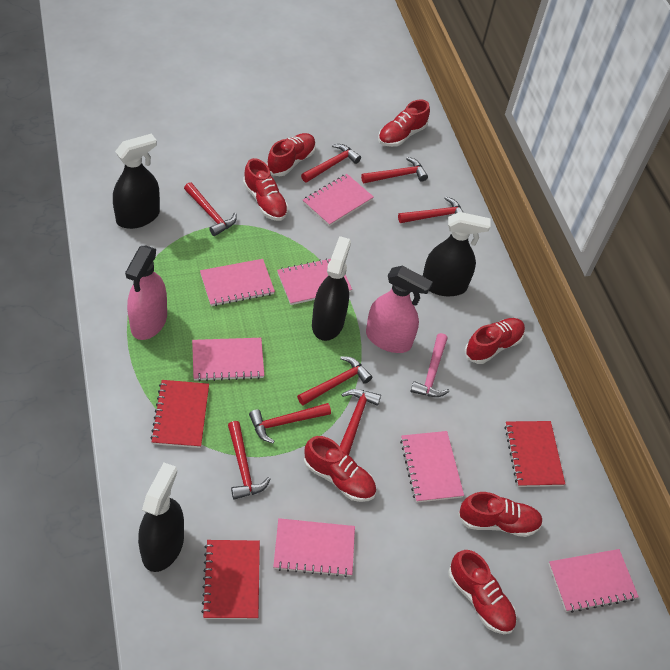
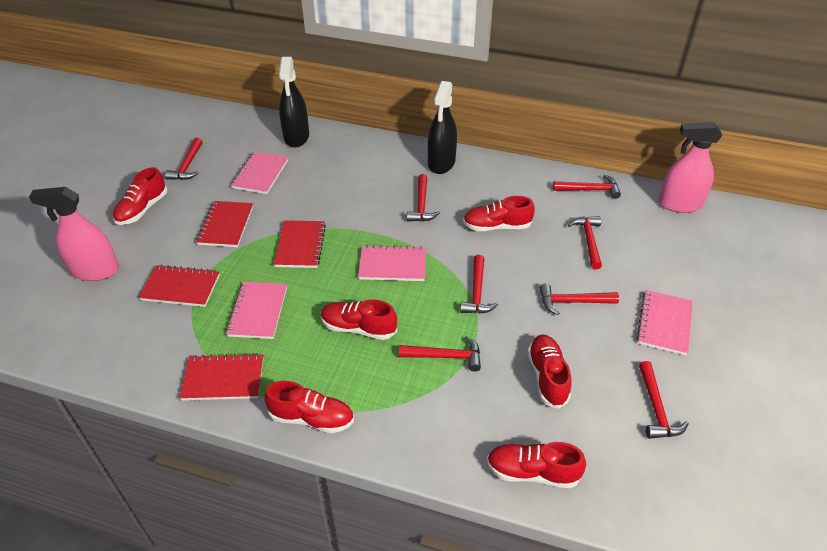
black spray bottle: [113,134,160,229] [138,463,184,572] [312,236,351,341] [423,212,491,296] = 4 -> [279,57,309,147] [428,81,457,174] = 2
pink hammer: [410,333,449,397] = 1 -> none = 0
pink notebook: [192,338,264,382] [200,259,275,306] [273,518,355,577] [277,258,352,305] [303,174,374,226] [400,431,464,503] [549,549,639,613] = 7 -> [226,282,287,339] [231,151,288,194] [358,245,426,281] [637,290,693,355] = 4
red notebook: [150,380,209,448] [201,540,260,619] [504,421,565,487] = 3 -> [139,265,220,307] [179,353,264,400] [196,201,253,247] [274,220,326,268] = 4
red shoe: [243,158,288,221] [267,133,316,176] [304,436,376,502] [378,99,430,147] [448,550,517,634] [458,492,543,537] [464,318,525,364] = 7 -> [113,167,167,225] [264,381,354,433] [321,299,397,340] [463,196,535,231] [487,442,586,488] [527,334,572,409] = 6

